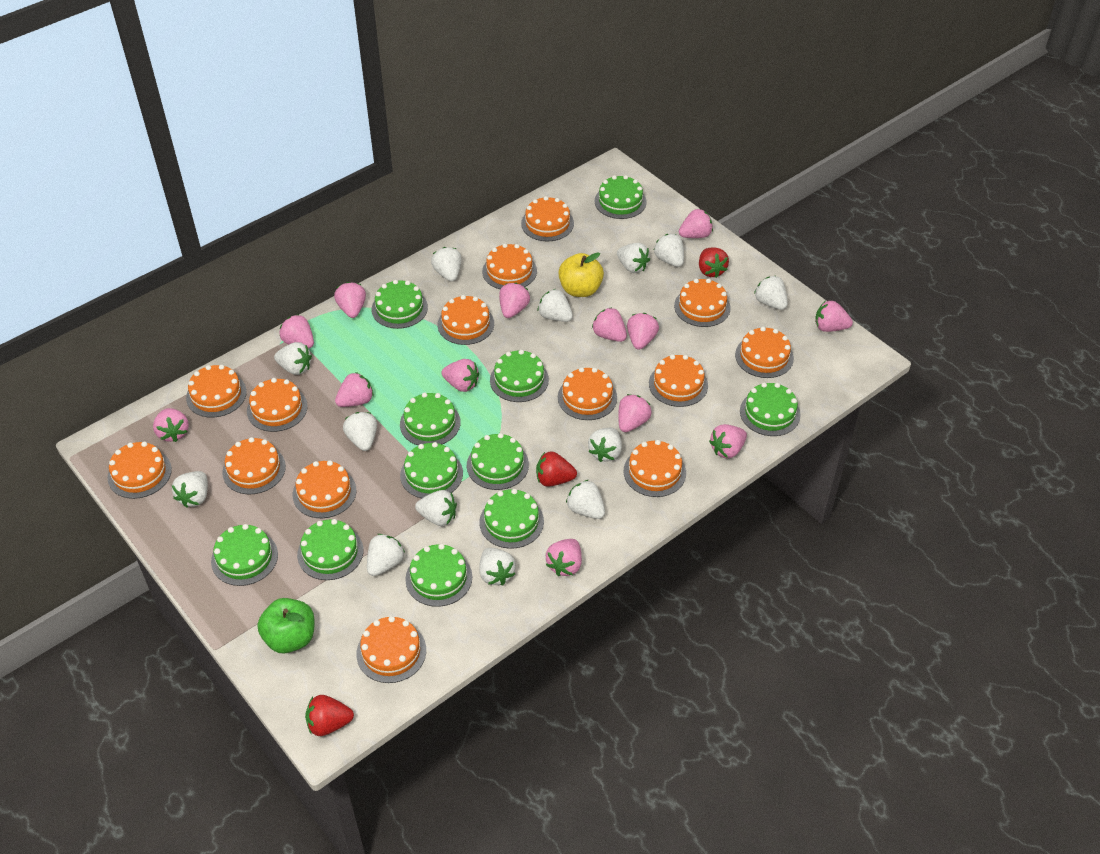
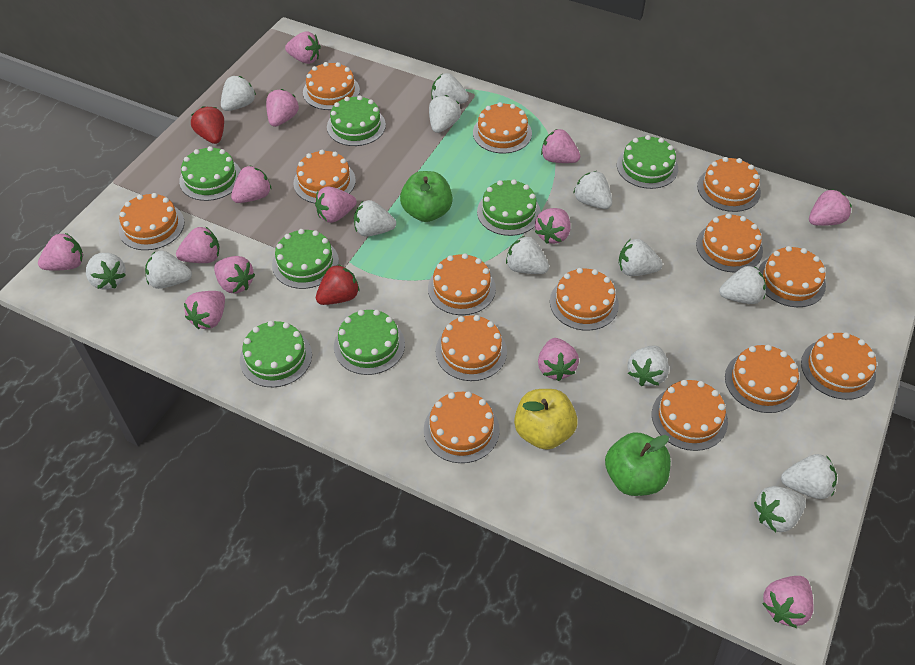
green apple: [257,598,315,653] = 1 -> [400,171,453,222] [605,432,671,496] = 2
green cake: [211,524,278,586] [297,519,364,580] [372,280,428,329] [400,393,461,446] [400,442,463,499] [405,544,472,607] [467,433,529,490] [479,489,544,549] [490,350,549,402] [595,175,647,219] [740,383,801,436] = 11 -> [179,146,241,201] [240,321,312,387] [272,229,339,289] [327,95,386,146] [334,310,405,375] [477,179,541,236] [617,135,678,189] = 7
red strawberry: [305,695,354,736] [536,451,577,487] [699,247,729,278] = 3 -> [191,106,224,144] [316,264,359,305] = 2

